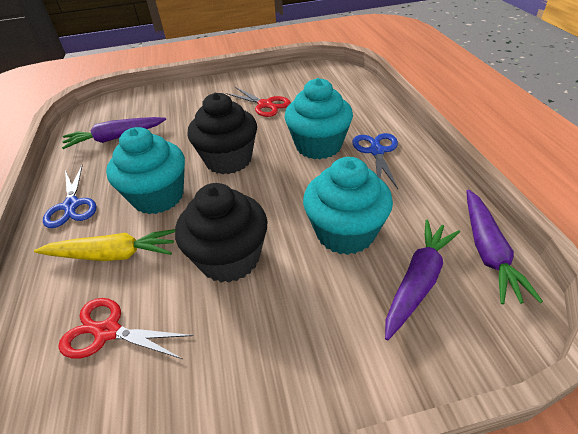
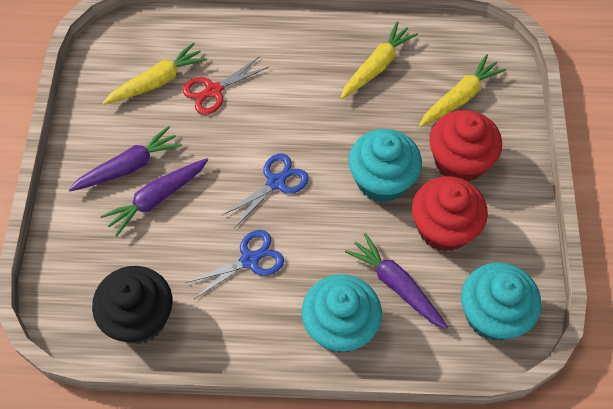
black cupcake: [175,183,267,283] [188,93,257,174] = 2 -> [92,266,172,344] = 1
red cupcake: none = 0 -> [412,176,488,252] [429,110,502,182] = 2
red scissors: [58,298,194,359] [226,87,291,117] = 2 -> [182,56,269,115] = 1
yellow carrot: [34,229,175,261] = 1 -> [103,42,207,105] [340,21,418,99] [419,54,506,127] = 3

